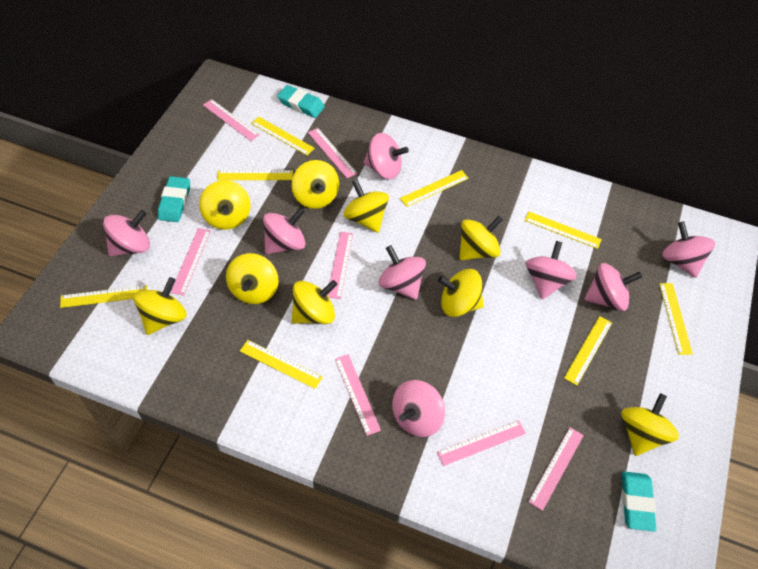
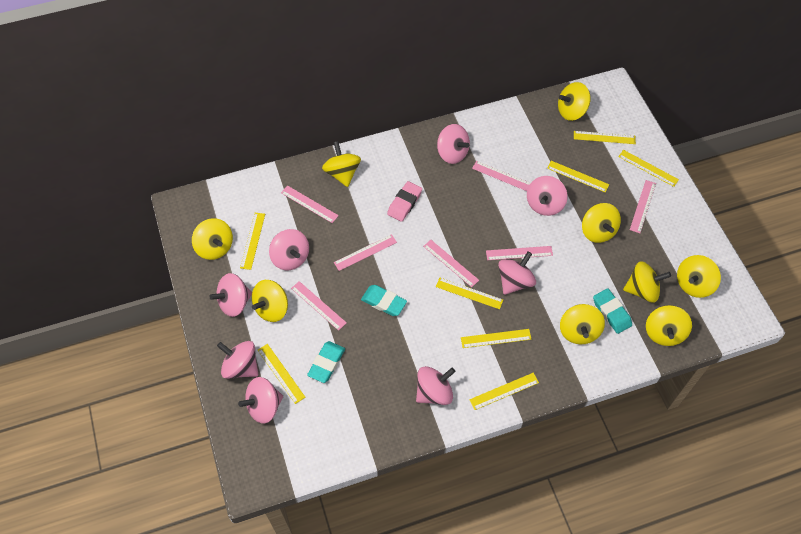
pink eraser: none = 0 -> [387,181,422,222] = 1

